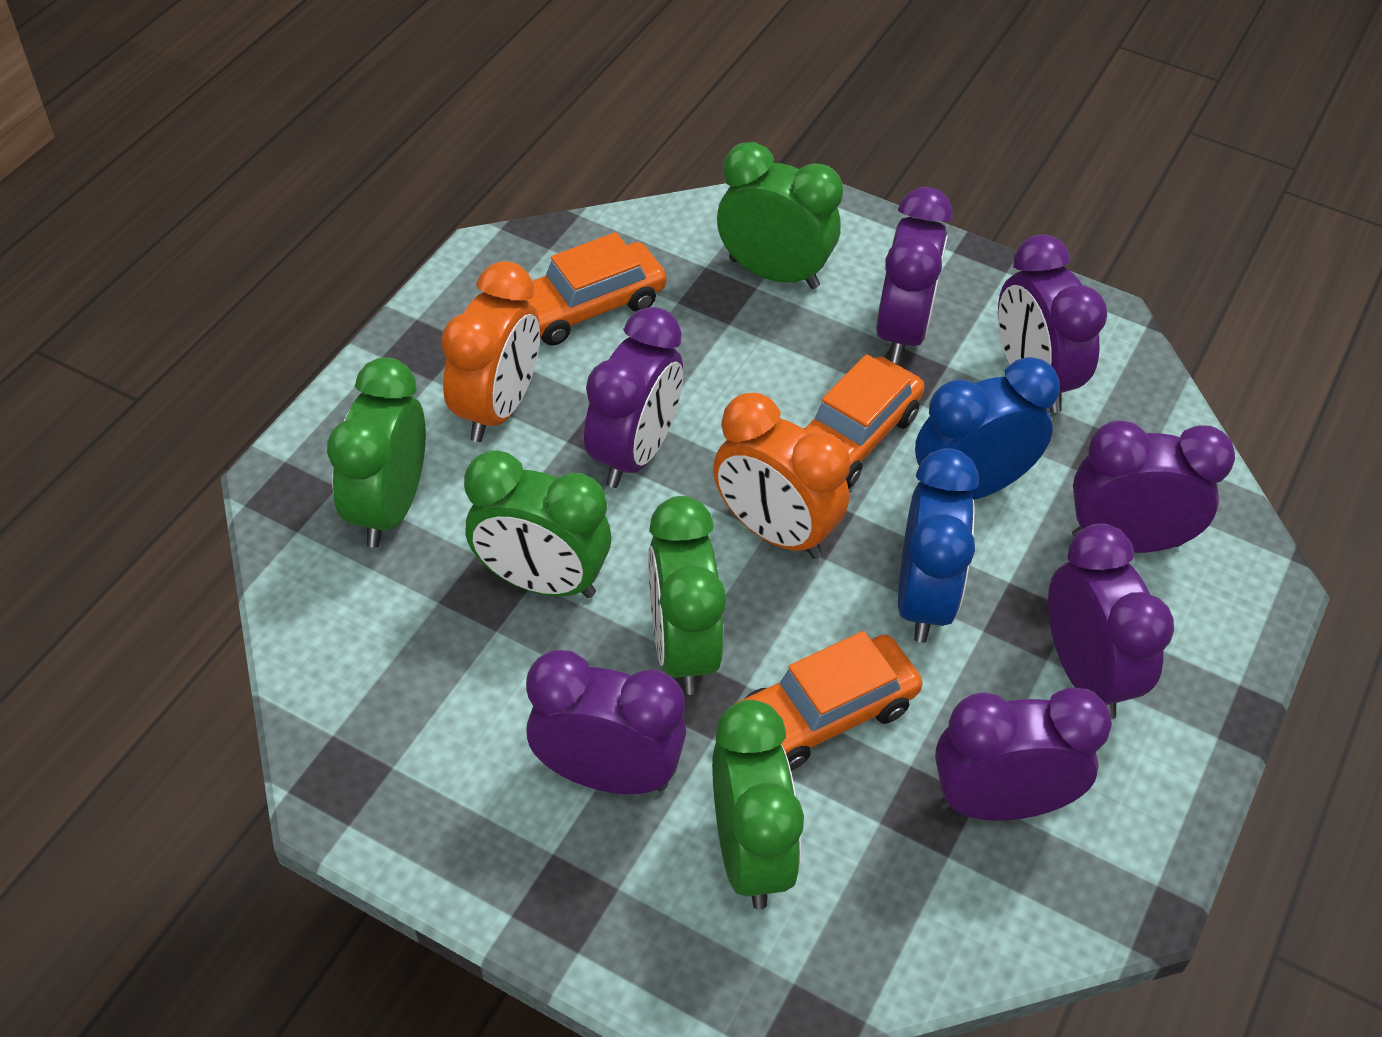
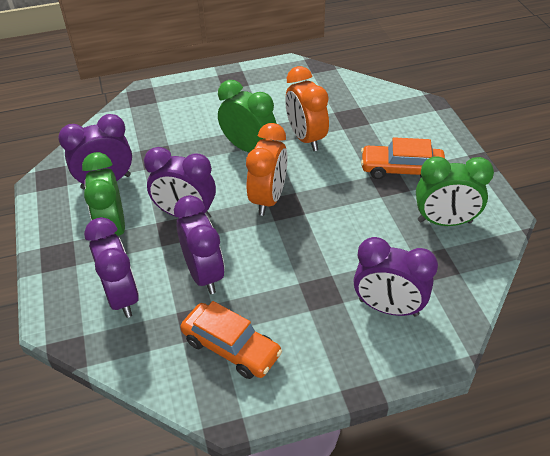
blue clock: [898,448,979,643] [915,357,1060,500] = 2 -> none = 0
green clock: [327,357,426,548] [464,450,611,598] [648,496,726,695] [712,700,804,909] [717,142,843,289] = 5 -> [82,152,125,236] [218,80,276,152] [416,156,494,226] = 3
orange car: [526,232,667,345] [735,631,922,771] [803,354,925,489] = 3 -> [180,301,282,379] [361,137,445,179] = 2
purple clock: [526,650,686,794] [584,307,683,488] [876,187,953,364] [935,687,1112,821] [998,235,1108,413] [1048,523,1174,719] [1072,421,1235,553] = 7 -> [58,114,132,189] [84,217,139,318] [144,147,216,219] [174,195,225,294] [354,237,438,316] = 5

